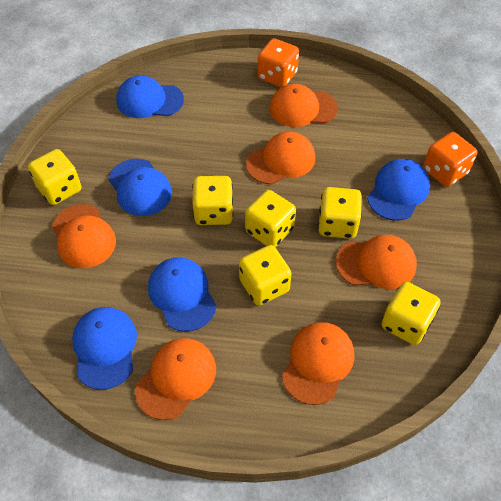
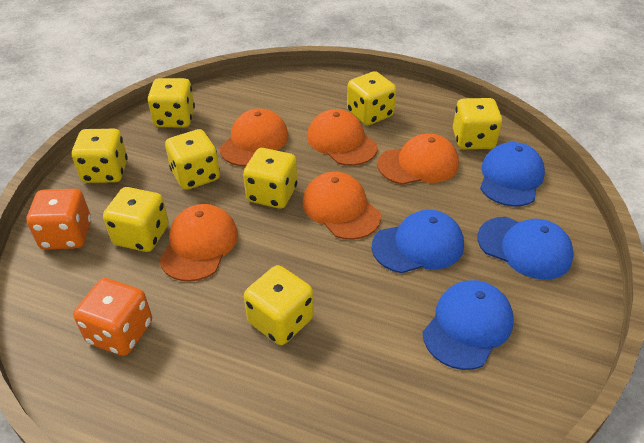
blue cap: [72,307,137,390] [109,159,172,216] [116,75,184,118] [148,257,217,332] [367,159,430,221] = 5 -> [372,210,464,273] [423,280,514,370] [477,217,574,280] [480,142,545,207] = 4
orange cap: [52,204,116,268] [135,338,216,420] [246,131,315,185] [269,84,338,127] [282,322,354,405] [336,235,417,289] = 6 -> [159,204,238,282] [220,108,289,166] [302,172,381,240] [307,109,378,166] [377,133,459,185] = 5
yellow dice: [28,149,82,205] [192,176,233,225] [239,245,292,306] [245,190,296,247] [318,187,362,239] [382,282,441,345] = 6 -> [72,129,128,183] [103,187,169,252] [148,78,195,127] [165,129,220,190] [243,148,297,209] [244,265,314,345] [347,71,396,125] [453,98,502,149] = 8

